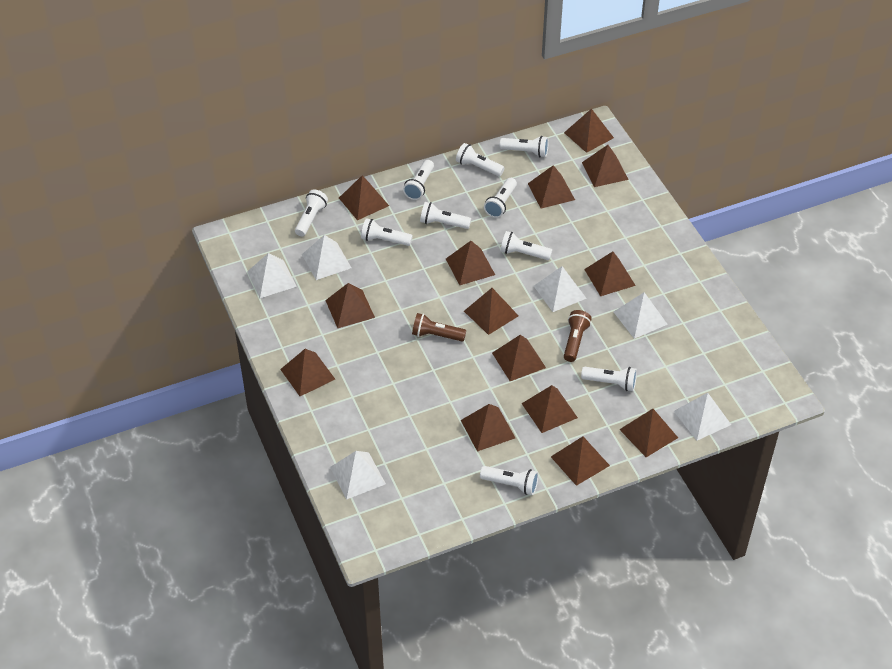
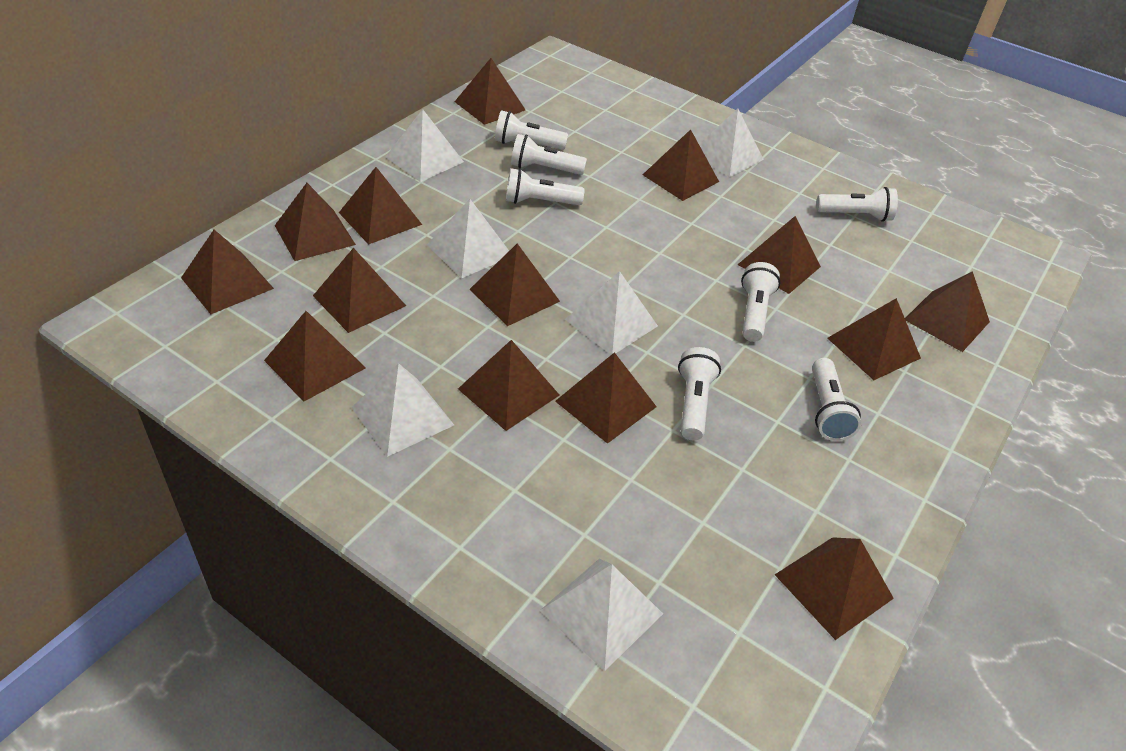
brown flashlight: [412,313,466,341] [564,310,592,362] = 2 -> none = 0
white flashlight: [295,189,328,236] [361,218,413,246] [403,160,434,200] [420,202,471,229] [456,143,504,176] [480,466,538,495] [484,178,517,218] [500,136,548,157] [500,231,552,260] [581,367,637,391] = 10 -> [495,110,568,150] [506,168,584,205] [511,134,587,175] [678,347,721,440] [741,262,780,342] [812,358,861,441] [816,187,898,222] = 7

